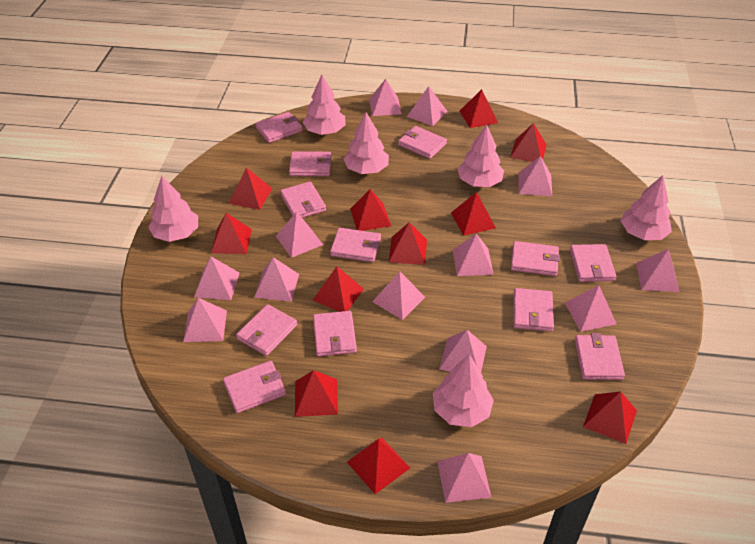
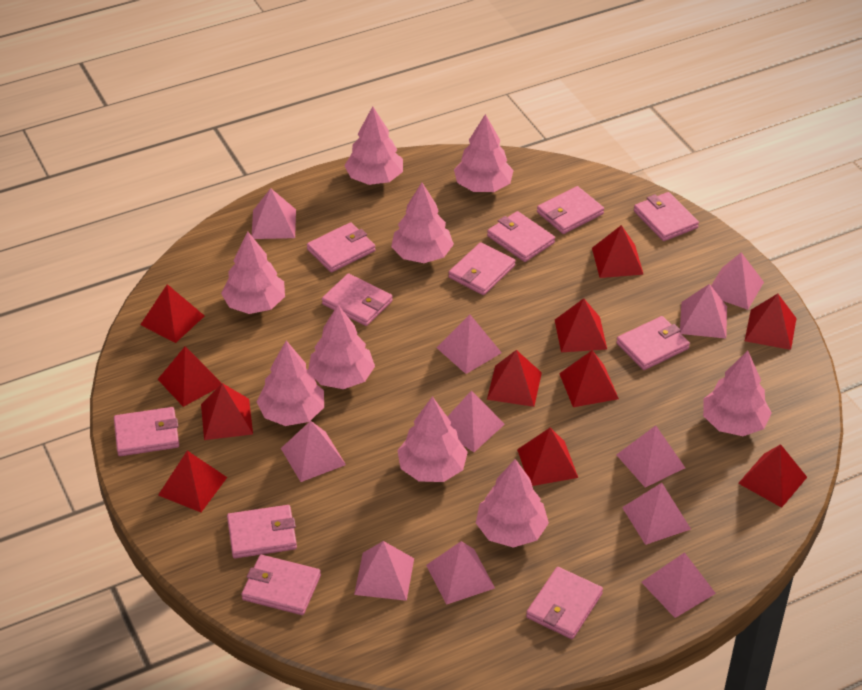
pink pyramid: [183,298,227,342] [194,257,239,300] [254,257,299,302] [276,212,323,258] [369,79,402,116] [372,271,425,320] [407,86,447,126] [437,453,492,503] [439,330,487,372] [453,233,494,276] [518,156,552,196] [565,285,617,332] [636,249,680,292] = 13 -> [252,188,296,239] [281,421,346,482] [354,541,414,601] [426,541,495,605] [437,314,502,374] [447,390,505,452] [616,426,685,487] [622,483,691,545] [641,552,716,618] [680,284,727,338] [711,253,764,310] = 11
pink tree: [148,176,198,242] [303,75,346,135] [344,112,389,174] [433,354,494,427] [457,124,504,187] [621,175,672,240] = 6 -> [221,232,285,314] [257,341,324,426] [308,305,375,389] [344,106,403,185] [391,183,454,263] [397,396,468,482] [454,114,514,192] [476,459,549,548] [703,350,772,436] = 9
pink wallet: [223,361,286,413] [236,304,297,356] [255,112,303,143] [280,181,326,218] [289,152,332,176] [313,311,357,357] [330,228,381,262] [398,126,447,159] [511,241,560,276] [513,288,554,332] [570,244,616,282] [575,333,625,380] = 12 -> [114,407,179,456] [227,505,297,558] [241,555,321,615] [307,222,376,273] [322,273,393,326] [449,242,516,295] [487,211,555,262] [526,567,603,639] [537,186,604,234] [616,316,690,370] [634,192,699,241] = 11

